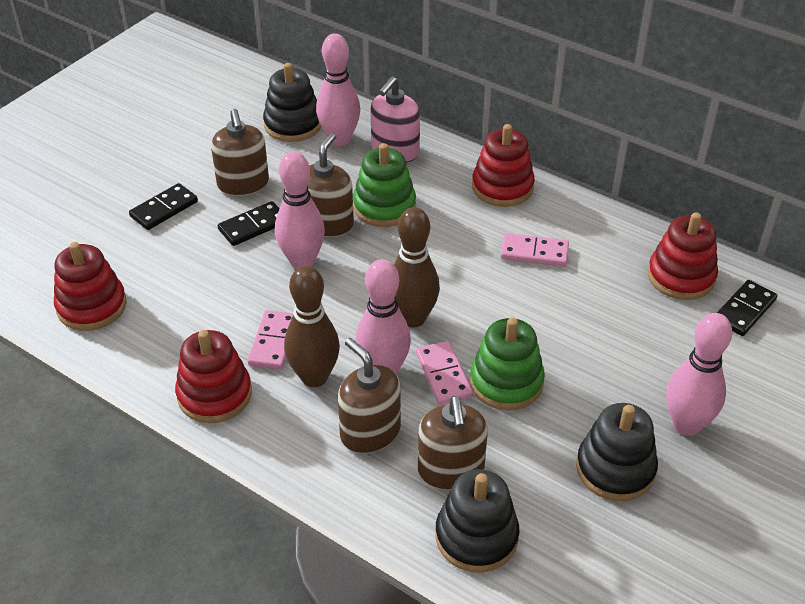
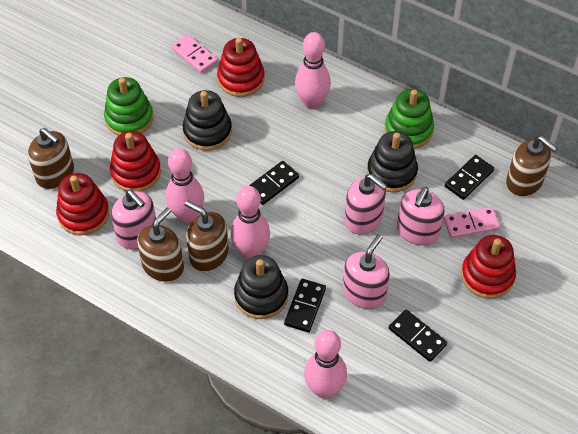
black domino: [129,183,198,230] [218,201,280,246] [717,280,778,336] = 3 -> [249,161,299,205] [284,279,326,332] [389,310,447,362] [445,155,494,200] = 4
brown bowling pin: [284,266,340,387] [394,207,440,327] = 2 -> none = 0
pink domino: [248,310,293,370] [416,341,473,405] [501,233,569,267] = 3 -> [171,35,218,73] [444,207,500,238] = 2
pink soap dispenser: [370,76,420,163] = 1 -> [111,190,156,249] [343,234,390,309] [345,174,387,234] [397,187,445,245] = 4

